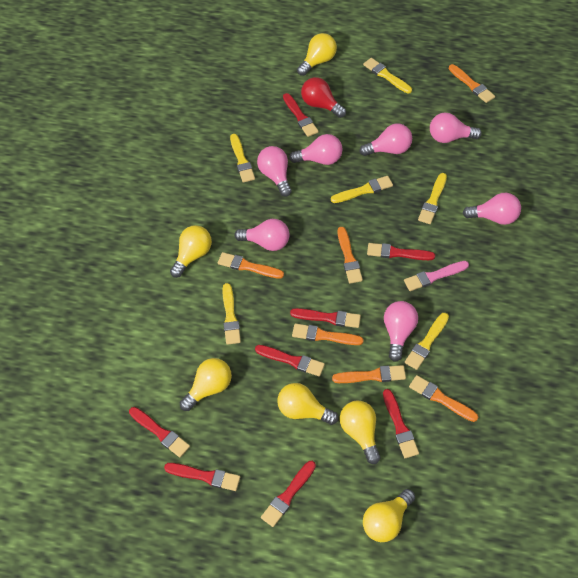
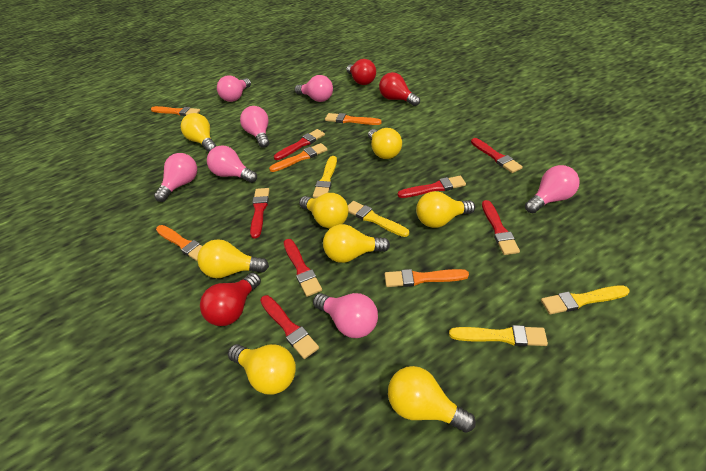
orange brush: [218,252,284,279] [292,324,364,345] [332,365,406,383] [338,227,363,284] [409,375,478,422] [449,64,495,103] = 6 -> [151,106,200,116] [156,225,202,262] [269,143,328,172] [325,113,382,125] [385,269,469,287] = 5
pink brush: [404,261,469,291] = 1 -> none = 0
red brush: [129,407,190,457] [164,463,240,491] [255,345,325,377] [261,461,316,527] [283,93,319,137] [290,308,361,328] [367,243,435,260] [383,389,419,458] = 8 -> [250,188,269,239] [260,295,319,359] [274,129,325,160] [284,239,322,297] [398,176,466,198] [471,138,523,173] [482,200,520,255] = 7
red light bulb: [301,77,346,118] = 1 -> [200,273,261,326] [346,59,376,85] [379,72,420,106] = 3
yellow brush: [223,283,241,345] [230,134,255,183] [331,176,393,203] [363,58,412,93] [405,313,449,370] [418,173,447,224] = 6 -> [313,156,337,198] [348,201,409,237] [449,325,548,346] [541,285,630,314] = 4
yellow light bulb: [170,225,212,278] [180,358,232,411] [277,383,338,425] [297,33,337,76] [340,401,380,464] [363,489,415,542] = 6 -> [181,113,216,152] [197,239,269,278] [228,344,296,395] [299,193,349,228] [323,224,390,263] [368,128,402,159] [388,366,476,433] [416,191,475,228] = 8

